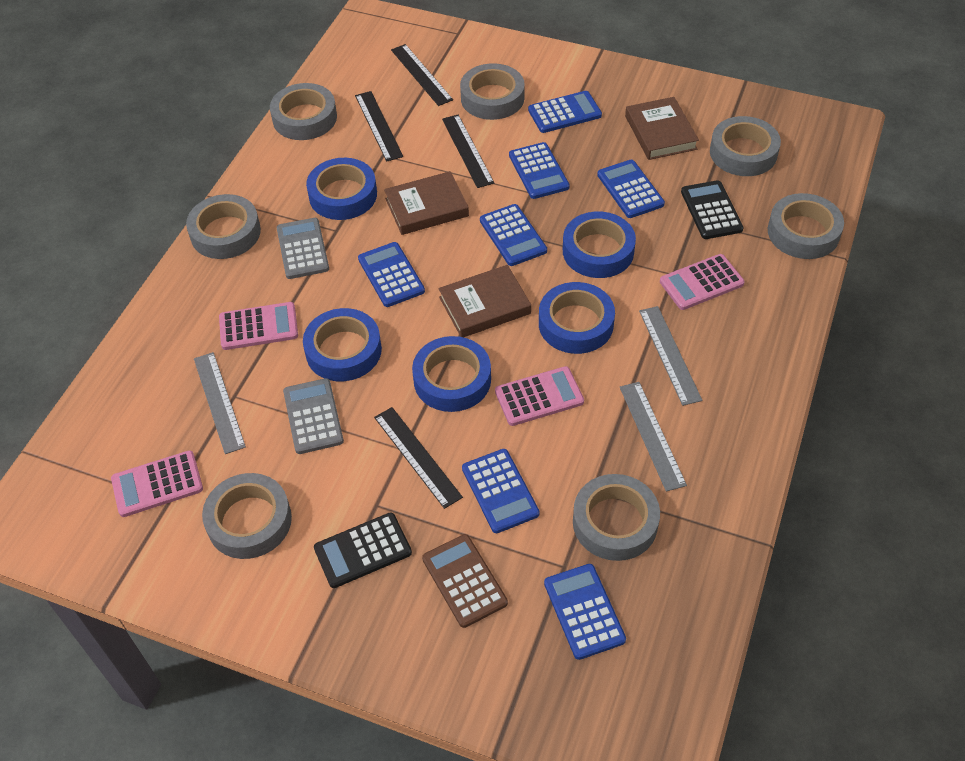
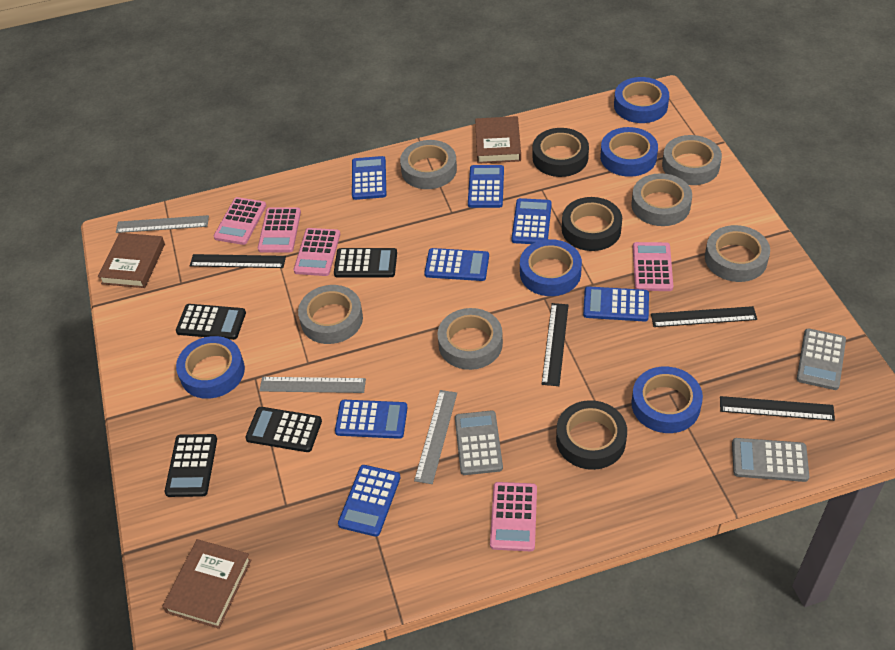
black calculator: [314,512,412,588] [681,180,744,239] = 2 -> [165,434,217,497] [176,304,246,340] [245,407,322,452] [334,248,397,277] = 4
black tape: none = 0 -> [533,128,589,177] [556,400,627,470] [562,197,622,251] = 3
brown calculator: [422,534,508,628] = 1 -> none = 0
grey calculator: [277,218,329,279] [283,378,344,454] = 2 -> [455,410,503,475] [732,438,809,482] [797,329,846,390] = 3
grey tape: [186,194,261,259] [202,473,292,559] [270,83,337,140] [460,63,525,120] [573,474,660,561] [710,116,781,176] [768,193,844,259] = 7 -> [298,285,363,344] [400,140,457,189] [437,308,503,370] [631,173,692,226] [662,135,722,185] [705,225,770,282] = 6
pink calculator: [111,450,203,517] [219,302,298,350] [495,366,584,426] [660,254,745,310] = 4 -> [214,197,266,245] [258,207,301,252] [294,228,340,276] [490,482,537,551] [633,242,673,291] = 5

